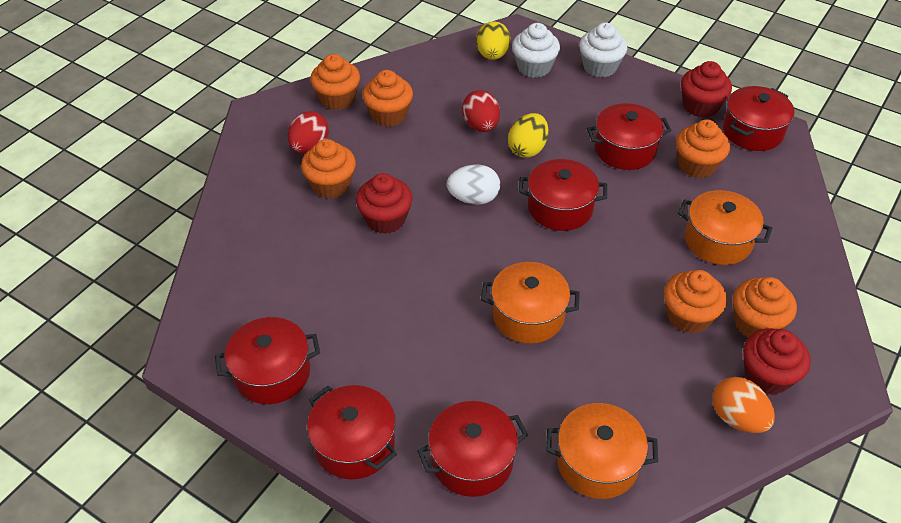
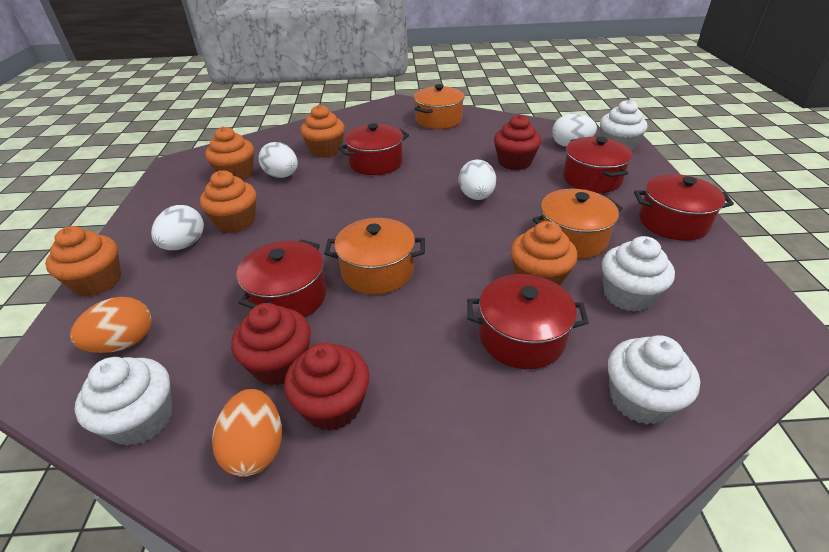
orange cupcake: [301,139,356,198] [310,54,360,110] [362,70,413,127] [664,270,727,334] [676,119,730,178] [733,277,797,338] = 6 -> [45,226,121,297] [200,170,256,233] [205,127,254,180] [301,105,345,158] [511,221,577,286] = 5
orange egg: [712,377,775,433] = 1 -> [70,297,152,353] [212,389,282,477] = 2
red egg: [288,111,329,154] [462,90,500,132] = 2 -> none = 0
red pot: [215,317,320,404] [307,385,397,479] [417,401,528,497] [519,159,607,231] [587,103,672,170] [723,86,794,151] = 6 -> [237,239,326,318] [338,123,409,175] [467,274,589,369] [563,137,632,193] [634,174,734,241] = 5
white cupcake: [512,23,560,78] [579,22,627,77] = 2 -> [75,357,172,446] [600,100,647,151] [602,236,675,312] [608,335,700,424] = 4
white egg: [447,164,500,205] = 1 -> [151,205,204,250] [259,142,298,178] [459,159,496,200] [552,113,597,147] = 4
yellow egg: [476,21,510,60] [508,113,548,158] = 2 -> none = 0

